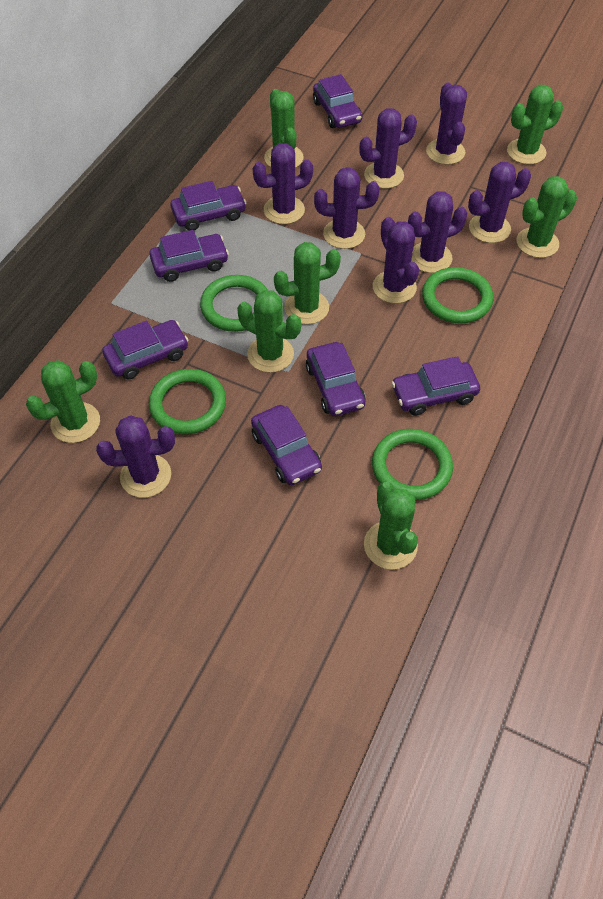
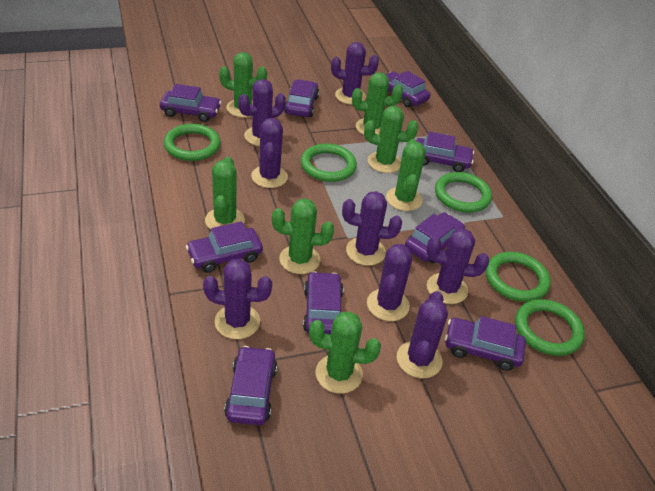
green ring: [149,369,226,434] [200,275,268,332] [372,429,453,500] [422,267,493,324] = 4 -> [164,124,221,161] [301,144,357,182] [435,172,492,213] [486,252,551,302] [515,299,585,356] = 5
purple car: [102,320,188,379] [149,230,229,282] [171,181,246,231] [251,405,322,485] [306,342,366,416] [313,74,362,128] [392,356,480,416] = 7 -> [160,84,221,122] [186,221,263,273] [224,346,277,425] [284,79,319,117] [303,271,343,335] [386,71,430,107] [405,212,465,263] [416,131,474,172] [445,316,526,371] = 9

